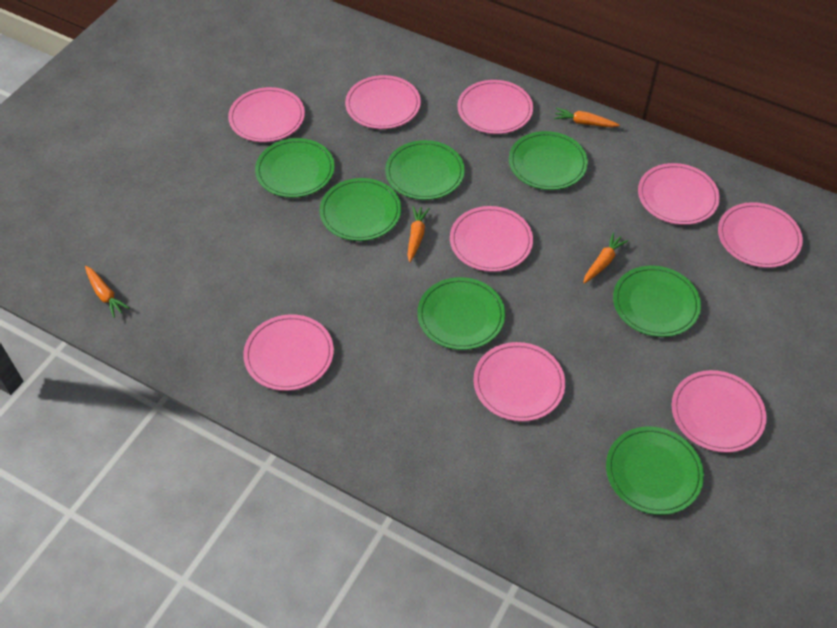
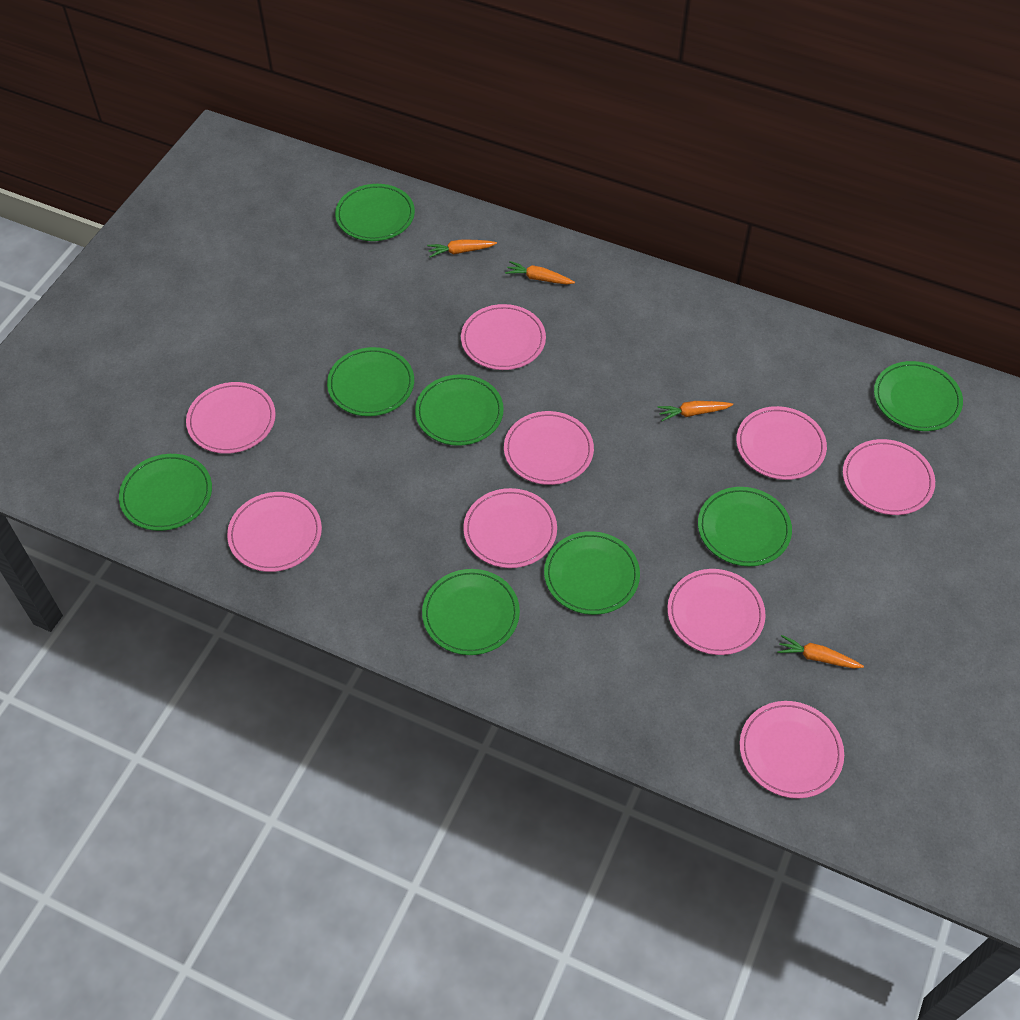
green plate: [255,138,335,198] [320,178,401,241] [385,140,465,200] [417,277,505,350] [509,131,588,190] [606,427,704,515] [613,266,701,337] = 7 -> [119,454,212,531] [327,347,414,416] [335,184,415,241] [415,374,504,446] [422,569,520,655] [544,531,640,615] [698,487,792,566] [874,361,963,431] = 8

